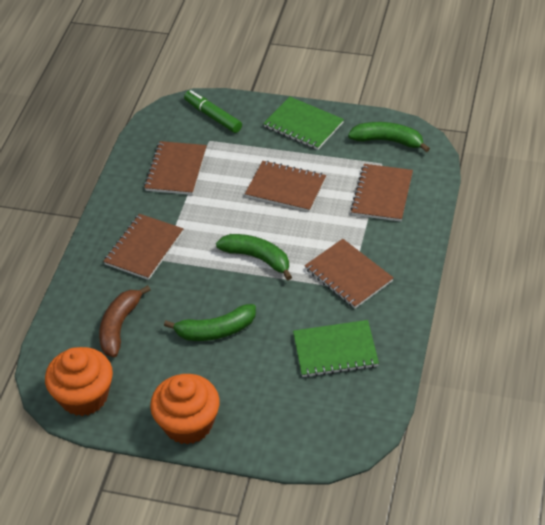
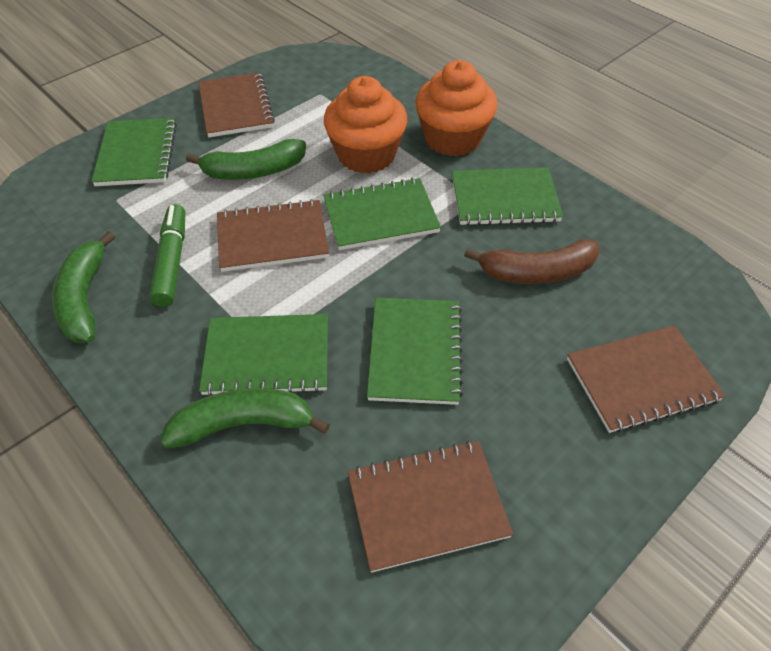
brown notebook: [103,214,183,280] [144,141,207,195] [245,161,326,212] [305,239,394,309] [351,164,413,222] = 5 -> [198,73,275,137] [217,199,329,272] [347,441,513,573] [567,325,725,433] = 4
green notebook: [263,97,344,150] [293,320,379,377] = 2 -> [91,118,177,186] [199,314,328,396] [323,178,441,250] [367,297,463,405] [452,167,563,226] = 5

